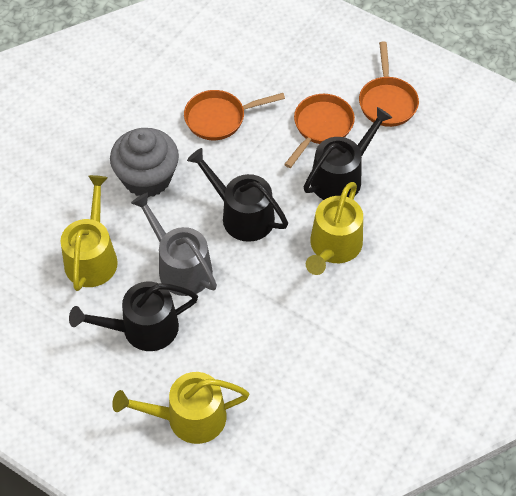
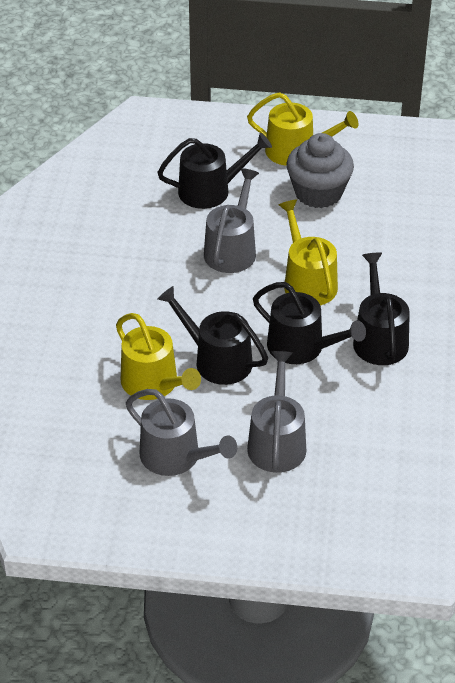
black watering can: [69,281,198,351] [187,148,288,242] [304,107,392,200] = 3 -> [157,133,272,209] [158,286,268,385] [253,282,366,364] [353,252,410,365] = 4
grey watering can: [131,192,217,296] = 1 -> [126,389,237,476] [204,168,259,273] [247,351,306,473] = 3
orange pan: [184,90,285,140] [284,94,355,168] [359,41,419,127] = 3 -> none = 0

